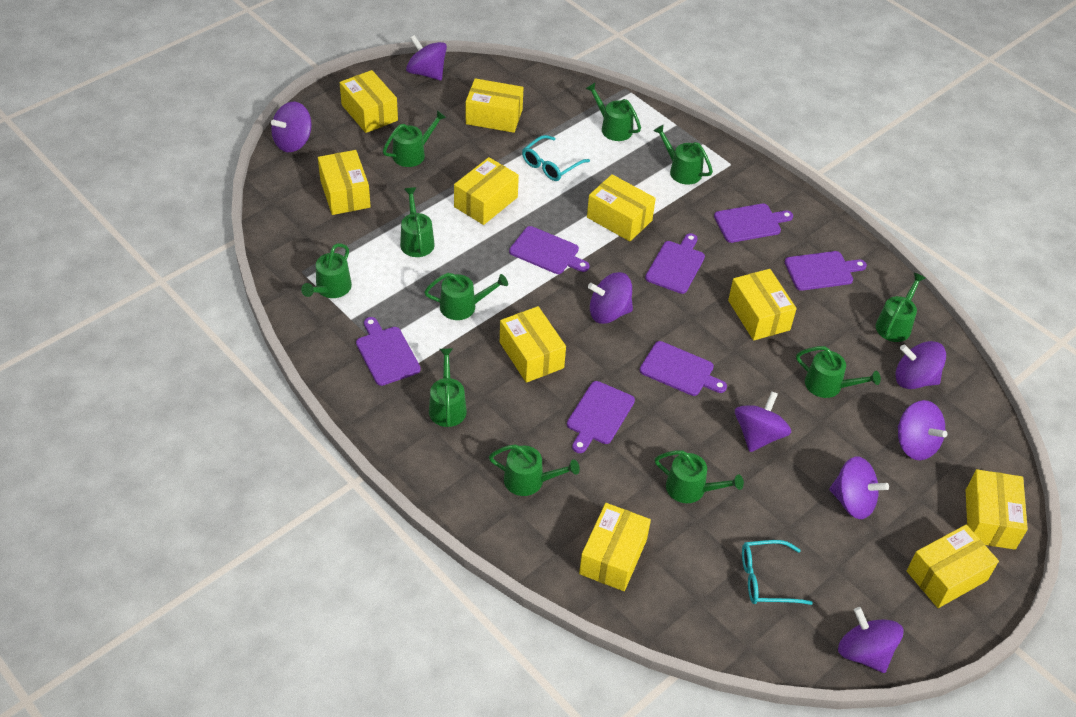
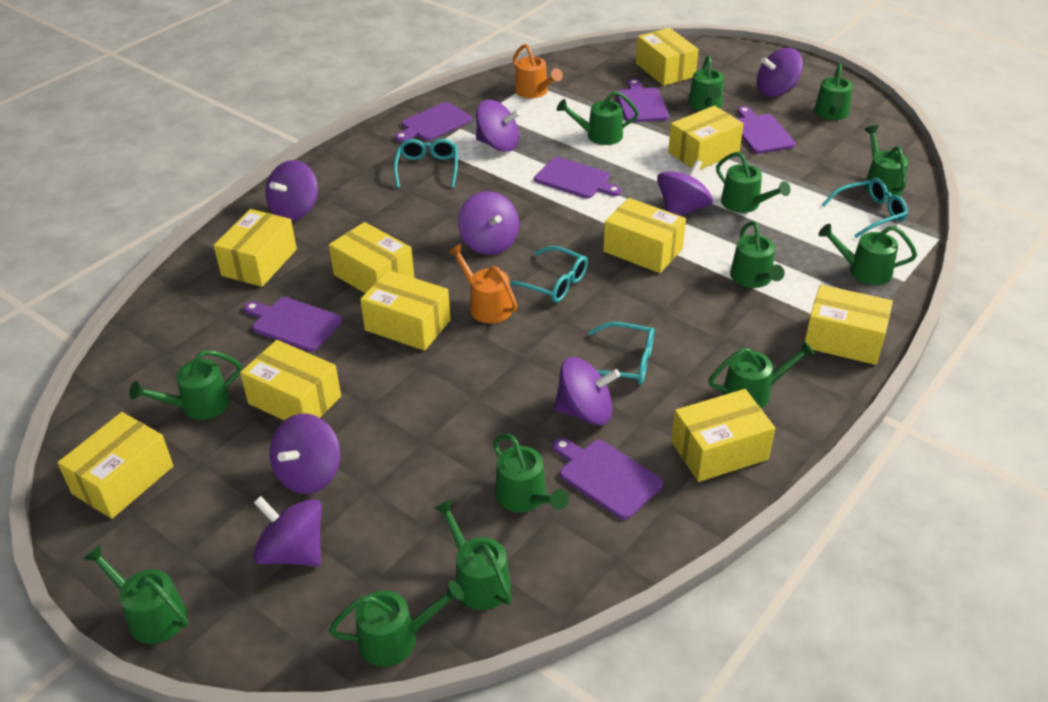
green watering can: [301,243,352,298] [383,110,446,167] [400,187,435,257] [424,273,508,320] [429,349,467,427] [489,444,580,496] [585,83,641,141] [653,124,713,185] [655,450,744,503] [796,346,881,398] [876,273,925,342] = 11 -> [83,544,189,644] [129,350,242,420] [329,580,464,667] [434,499,512,610] [493,434,569,513] [557,91,639,145] [688,55,724,111] [709,340,815,409] [716,152,791,213] [730,221,785,288] [814,64,853,120] [818,224,917,285] [864,125,908,198] = 13
orange watering can: none = 0 -> [447,244,518,323] [513,44,563,98] = 2
purple cutting board: [356,317,421,386] [509,226,590,274] [567,381,635,453] [640,341,727,396] [645,233,705,294] [714,204,793,243] [785,251,867,291] = 7 -> [244,297,342,352] [395,102,472,142] [534,157,622,199] [553,438,663,520] [617,79,669,123] [738,106,796,154] = 6
turquoise glasses: [522,135,590,181] [742,540,813,605] = 2 -> [394,139,458,188] [510,246,588,303] [588,322,655,385] [822,178,908,238] = 4

